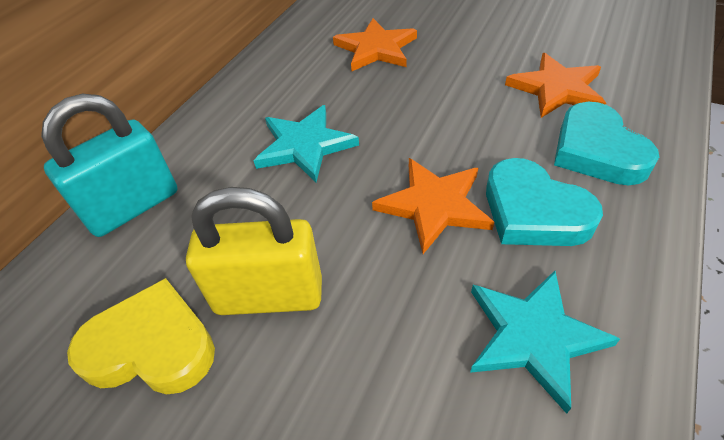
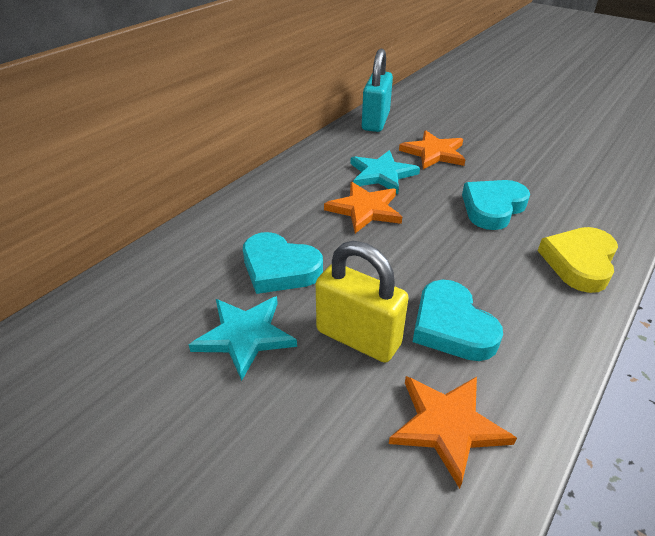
turquoise heart: [486,158,603,246] [554,102,659,185] = 2 -> [243,232,323,294] [413,280,503,361] [462,180,530,230] = 3

